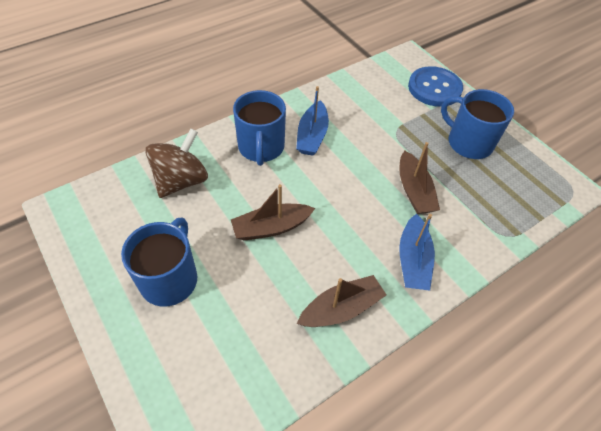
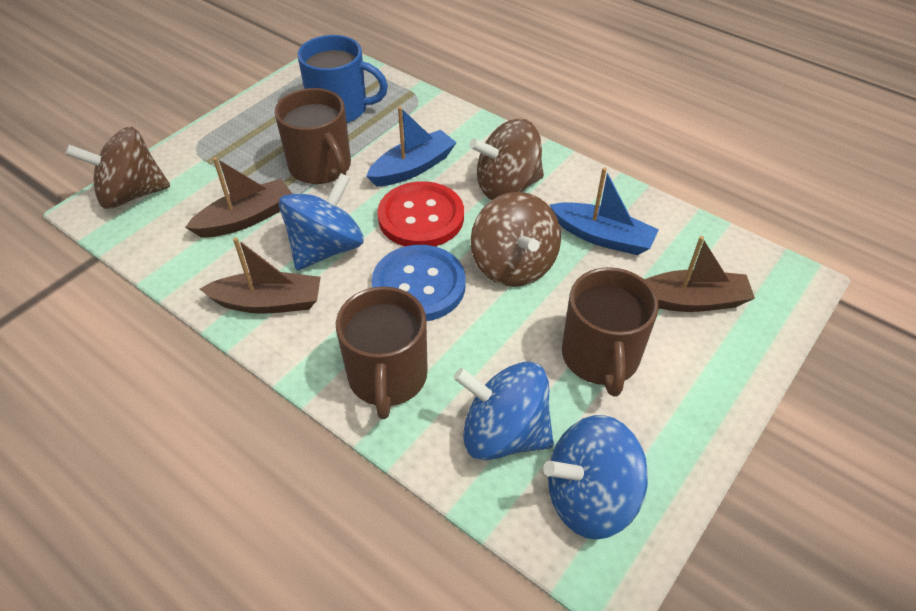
blue mug: [121,218,197,307] [233,90,286,166] [441,89,514,159] = 3 -> [298,35,388,123] = 1
blue spinning top: none = 0 -> [279,173,364,270] [453,362,554,461] [543,415,648,540] = 3
brown mug: none = 0 -> [275,88,351,184] [336,286,428,419] [562,267,659,396] = 3
brown spinning top: [145,128,208,198] = 1 -> [65,127,170,209] [469,119,544,200] [471,192,561,287] = 3
red button: none = 0 -> [377,181,464,246] = 1

